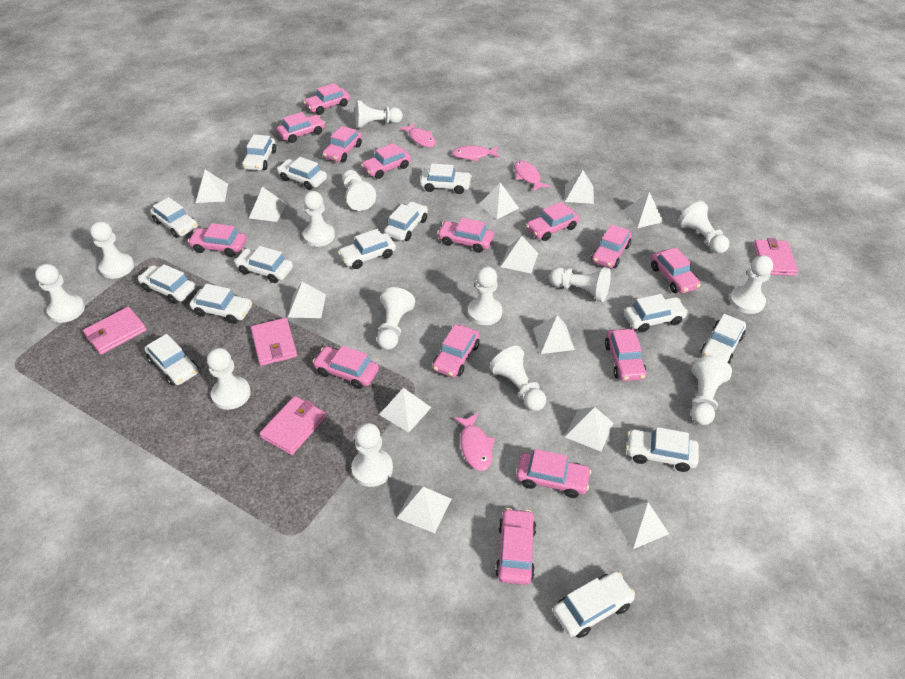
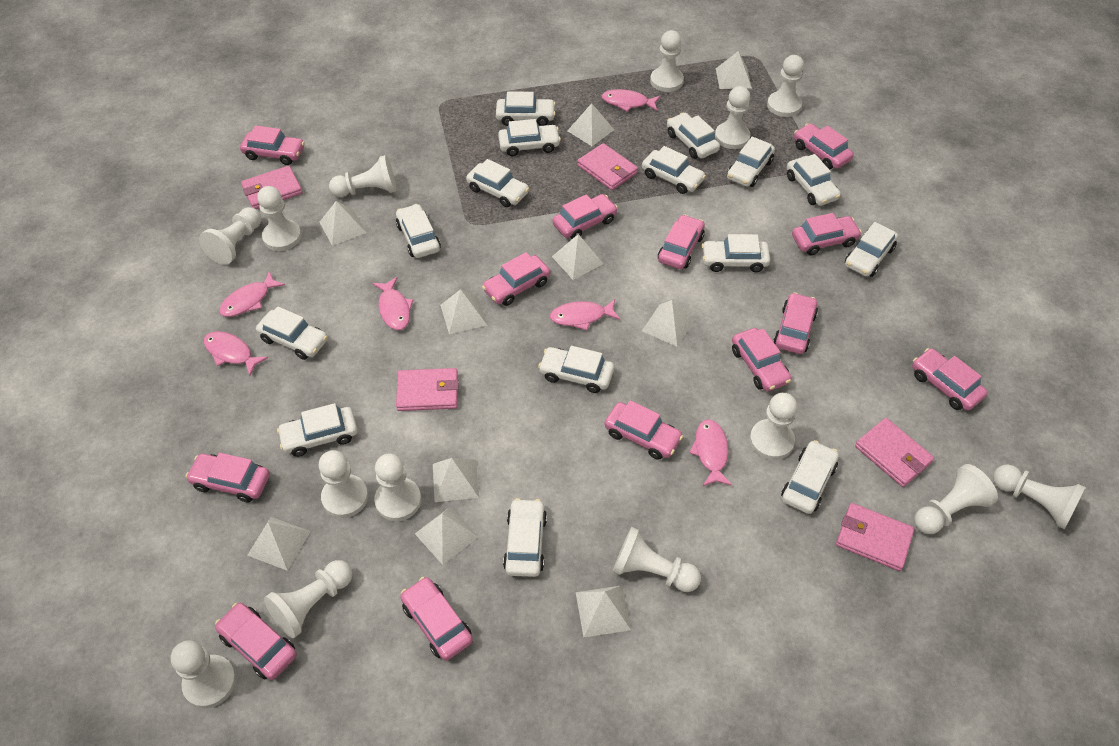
pink car: [188,223,247,257] [277,112,325,143] [304,83,350,115] [313,346,379,389] [322,126,362,162] [361,143,411,179] [432,324,480,378] [437,218,494,253] [495,508,536,585] [516,449,591,498] [526,202,579,241] [591,224,632,268] [605,329,646,381] [651,247,701,294] = 14 -> [186,453,270,502] [215,603,297,680] [240,125,305,165] [400,577,473,661] [482,252,550,306] [552,194,618,239] [604,400,683,460] [658,214,705,269] [732,328,791,391] [774,292,818,354] [792,213,862,255] [794,123,854,170] [912,348,987,411] = 13
pink fish: [399,122,436,147] [452,146,500,162] [454,413,495,471] [514,160,550,192] = 4 -> [204,331,268,376] [219,271,285,317] [372,277,413,330] [550,299,620,330] [601,89,660,112] [689,419,732,487] = 6
pink wallet: [83,307,147,355] [251,318,297,366] [259,396,326,455] [753,238,798,276] = 4 -> [241,166,302,209] [396,368,459,411] [577,143,638,190] [836,503,914,571] [855,418,934,487] = 5
white car: [138,264,196,304] [144,334,198,386] [150,197,198,238] [190,284,252,324] [234,246,293,283] [242,135,276,170] [277,157,327,190] [338,229,396,269] [384,202,428,241] [420,163,472,194] [553,571,635,638] [624,294,688,333] [626,427,699,472] [700,314,746,364] = 14 -> [256,307,328,360] [277,403,357,457] [396,204,441,258] [466,159,529,207] [496,92,556,126] [498,119,561,156] [503,498,547,577] [538,346,614,393] [642,146,706,194] [667,113,720,159] [702,234,770,272] [727,137,775,187] [781,440,839,514] [787,154,841,206] [845,222,898,277] = 15
white pyramid: [196,170,228,203] [249,187,287,222] [288,282,326,318] [379,388,432,433] [397,485,452,533] [479,183,519,219] [501,236,538,273] [533,315,575,354] [565,170,594,204] [565,407,613,452] [611,499,669,549] [624,192,664,228] = 12 -> [247,517,311,571] [319,201,366,246] [415,507,478,565] [433,458,479,502] [440,289,487,334] [552,234,603,280] [567,103,614,146] [576,585,631,637] [642,300,694,347] [716,51,752,89] = 10

